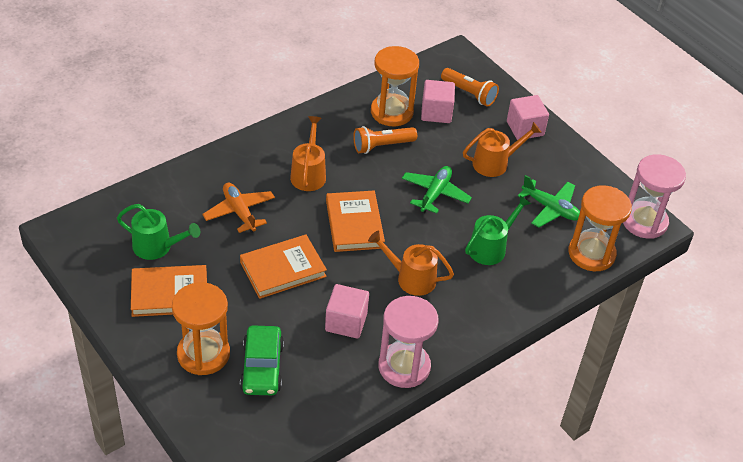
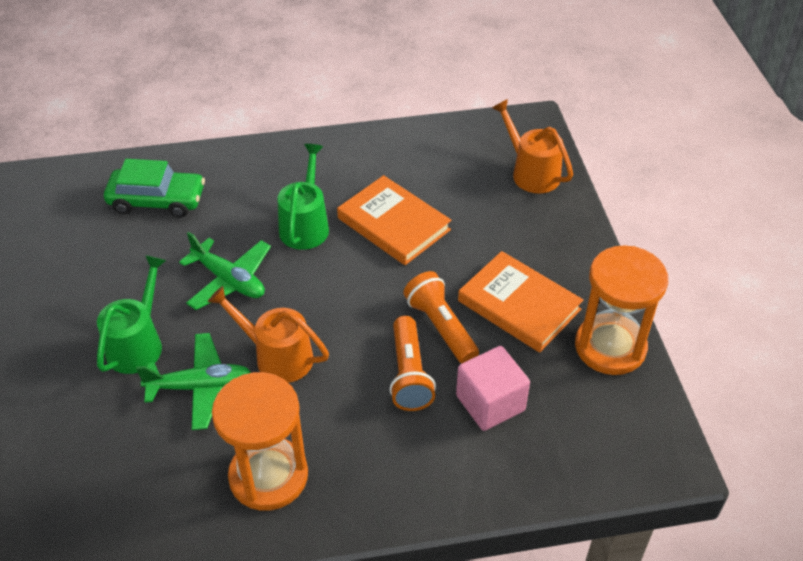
orange book: [131,265,207,317] [240,235,327,299] [326,191,385,252] = 3 -> [337,175,451,265] [458,251,583,353] = 2
orange hourglass: [172,282,230,375] [371,46,419,126] [568,185,632,271] = 3 -> [212,372,308,511] [575,245,668,375] = 2
orange plane: [202,183,275,233] = 1 -> none = 0
orange watering can: [290,116,326,191] [368,231,454,296] [463,122,542,177] = 3 -> [208,286,329,383] [492,99,573,193] = 2
pink cube: [325,284,369,339] [421,80,455,123] [507,95,549,140] = 3 -> [456,346,530,431] = 1
pink hourglass: [378,296,439,388] [623,154,686,239] = 2 -> none = 0

